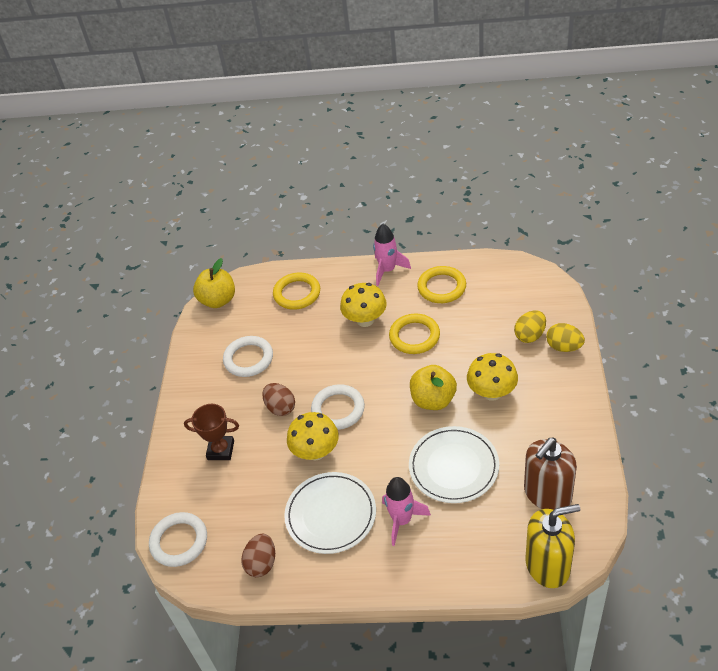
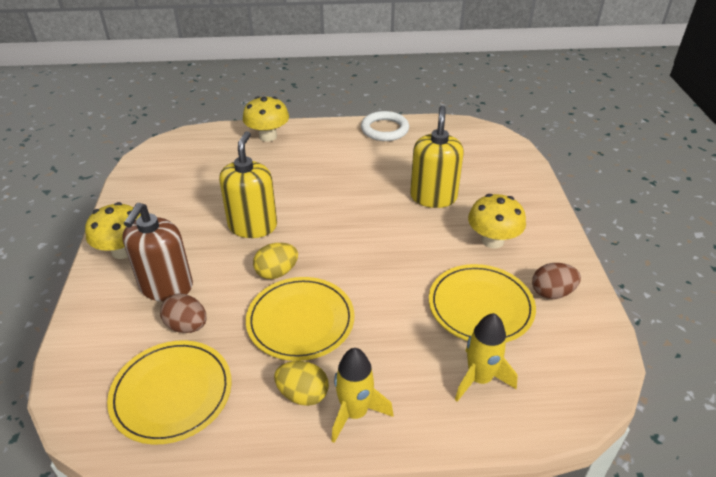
brown trophy: [184,404,239,460] = 1 -> none = 0
pink rocket: [373,224,411,286] [382,477,431,546] = 2 -> none = 0
white plate: [284,472,376,554] [409,426,499,503] = 2 -> none = 0
white ring: [149,512,207,567] [223,336,273,377] [311,384,365,430] = 3 -> [361,111,409,141] = 1
yellow apple: [193,258,235,308] [410,365,457,410] = 2 -> none = 0
yellow plate: none = 0 -> [107,340,232,444] [246,277,355,361] [429,264,536,342] = 3
yellow ring: [273,273,320,310] [389,314,440,354] [417,266,466,303] = 3 -> none = 0
yellow rocket: none = 0 -> [331,348,393,443] [455,313,518,402] = 2
yellow soap dispenser: [525,504,580,588] = 1 -> [219,131,277,238] [410,105,464,208] = 2

